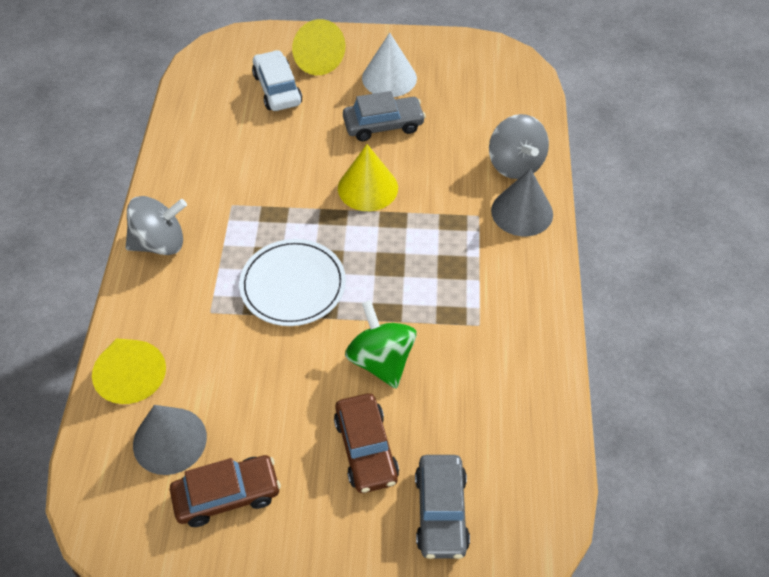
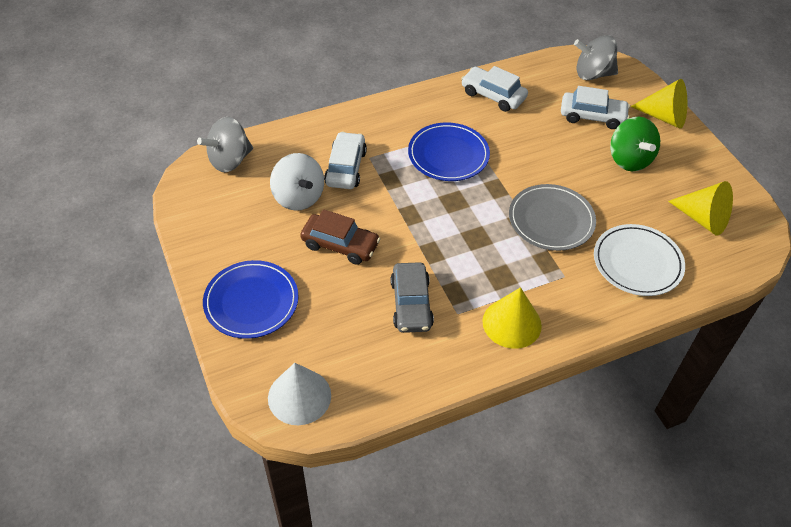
blue plate: none = 0 -> [203,260,299,339] [408,123,490,181] = 2
brown car: [170,455,281,527] [334,393,399,493] = 2 -> [300,209,380,265] = 1
grey car: [343,91,426,141] [415,455,470,559] = 2 -> [390,262,434,333] = 1
grey cone: [133,405,207,475] [491,168,553,236] = 2 -> none = 0
grey plate: none = 0 -> [509,184,596,251] = 1
white car: [252,50,302,111] = 1 -> [324,132,367,189] [461,66,528,112] [561,86,630,129] = 3
white spinning top: none = 0 -> [270,153,324,211] = 1

